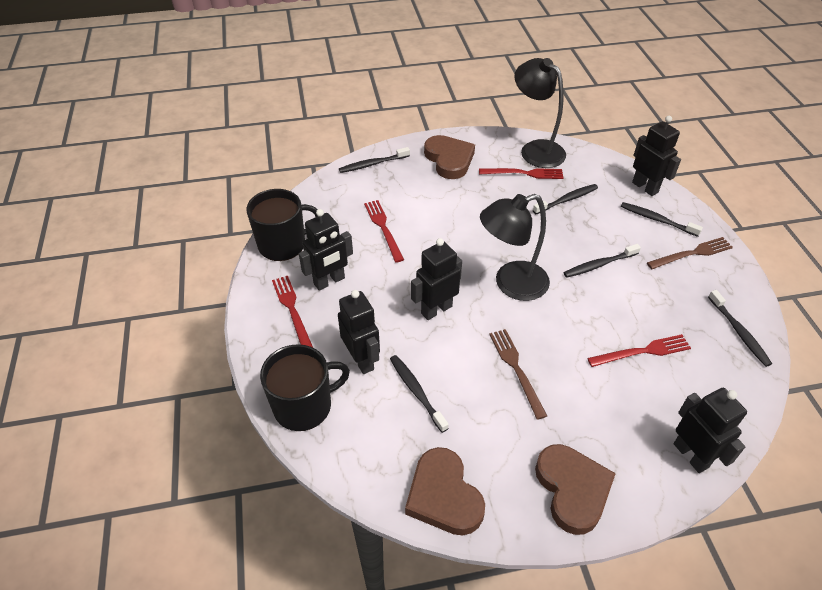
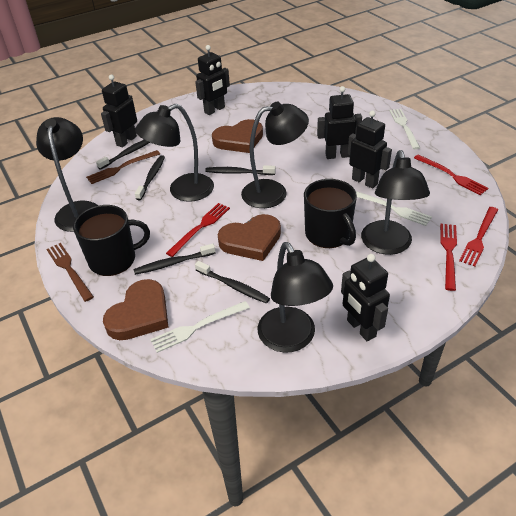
black lamp: [480,194,550,301] [515,58,566,168] = 2 -> [36,117,98,232] [135,104,214,202] [241,102,309,208] [258,242,333,353] [361,150,430,255] = 5
black toothbrush: [339,147,410,173] [390,355,449,433] [533,184,598,214] [563,244,641,278] [621,202,703,237] [708,290,772,367] = 6 -> [96,140,150,170] [134,244,216,275] [135,155,165,200] [195,261,270,304] [205,165,276,175] = 5
white fork: none = 0 -> [150,301,250,353] [356,191,432,226] [389,109,420,149] = 3

